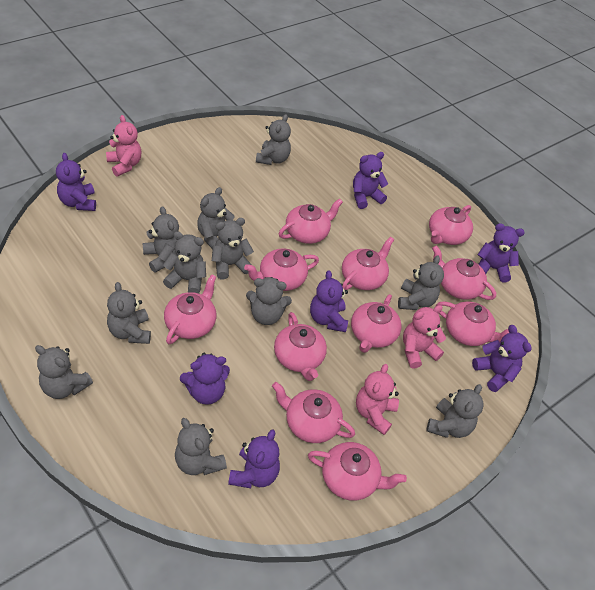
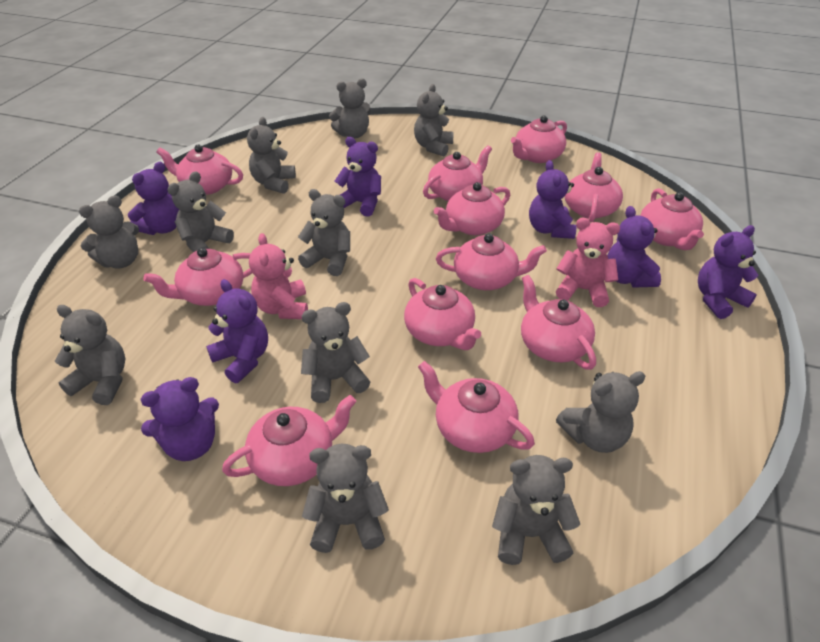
pink teapot: [164,274,216,344] [244,248,319,291] [272,382,355,443] [274,312,327,381] [279,199,343,244] [308,442,407,501] [342,237,394,290] [351,294,401,353] [429,205,473,245] [432,246,496,300] [436,301,509,346] = 11 -> [143,248,252,306] [156,145,243,195] [222,395,356,486] [404,278,481,350] [418,361,535,453] [423,145,492,201] [434,182,510,235] [436,233,547,290] [511,115,567,163] [521,275,596,370] [565,152,623,222] [640,188,704,250] = 12
pink teddy bear: [106,115,142,177] [356,364,399,435] [403,305,446,369] = 3 -> [249,233,308,319] [556,218,620,307] = 2

